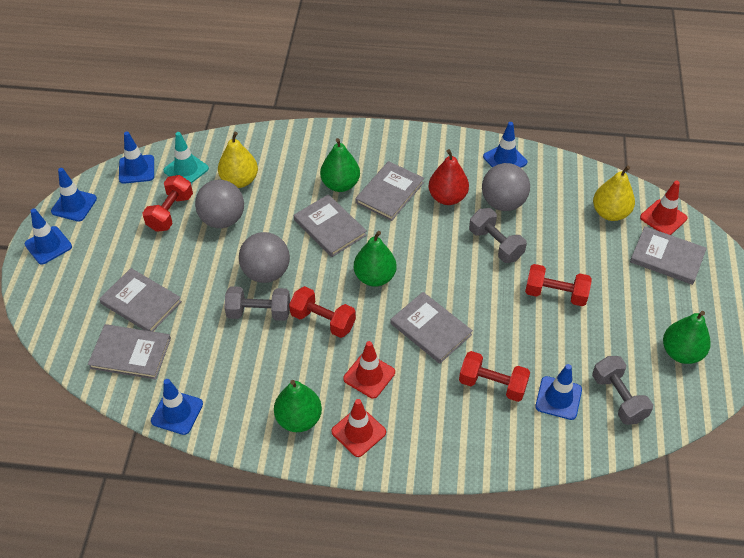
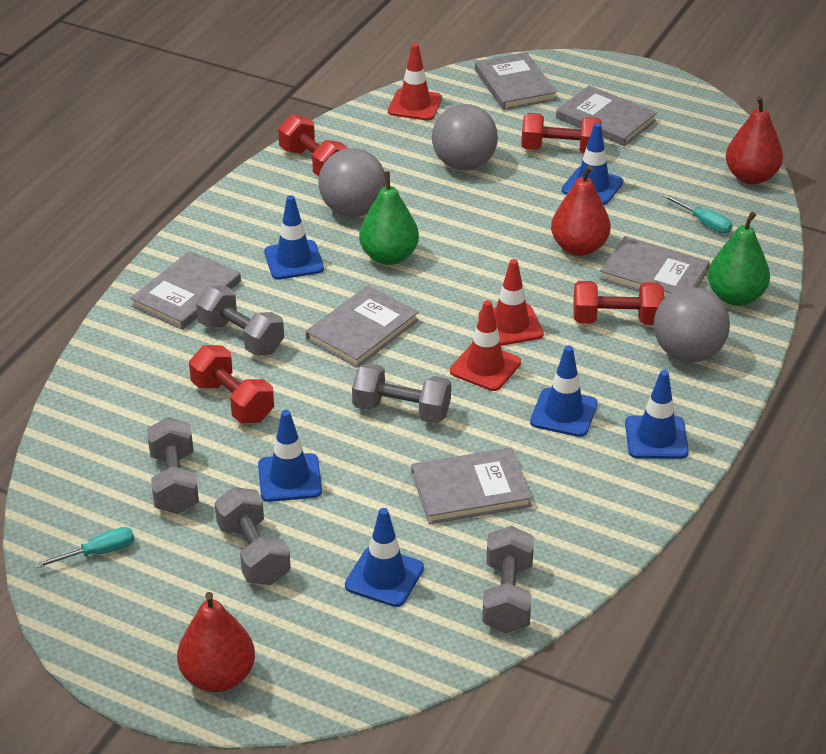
green pear: [274,380,322,432] [320,138,360,192] [354,231,397,287] [663,311,711,364] = 4 -> [359,171,419,265] [708,211,770,306] = 2
grey dumbbell: [224,286,290,321] [469,208,527,263] [592,356,653,425] = 3 -> [147,417,199,514] [196,285,284,355] [215,487,291,585] [352,363,451,424] [482,526,534,633] = 5
red pear: [429,149,469,205] = 1 -> [177,592,255,692] [551,165,611,256] [726,96,783,184] = 3
turquoise screwdriver: none = 0 -> [34,527,135,568] [663,194,732,233] = 2
turquoise traffic cone: [164,132,209,183] = 1 -> none = 0
yellow pear: [218,132,258,188] [593,166,635,221] = 2 -> none = 0

